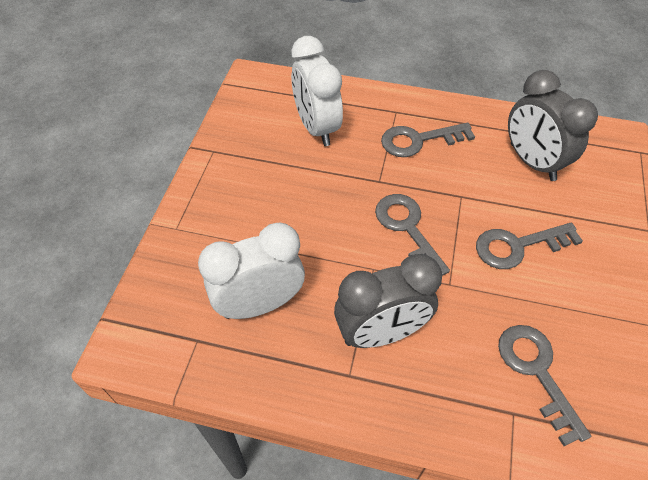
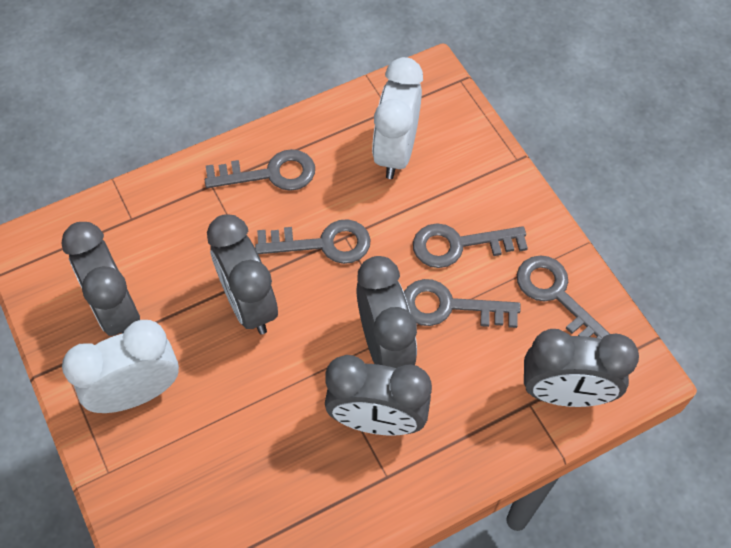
grey clock: [334,254,442,348] [508,70,598,181] = 2 -> [61,222,140,336] [207,214,278,334] [325,355,432,436] [356,256,417,368] [524,329,639,407] = 5
grey key: [375,194,450,276] [381,123,475,157] [476,222,583,269] [498,325,591,446] = 4 -> [205,149,315,191] [255,219,371,264] [404,279,521,328] [413,223,528,268] [517,255,610,339] = 5

